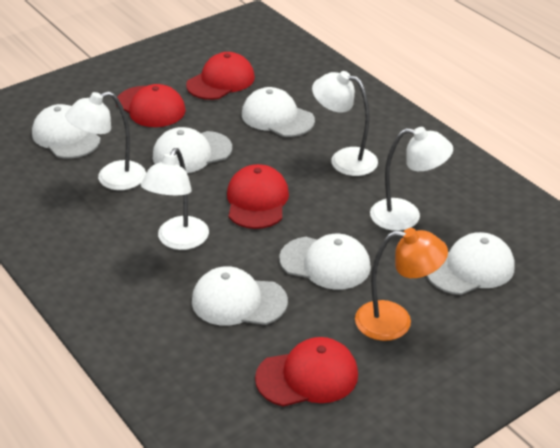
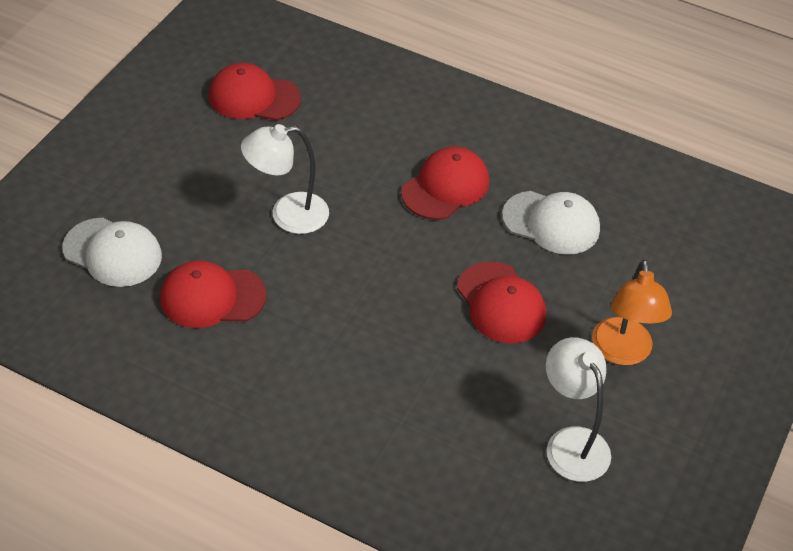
white cap: [32,104,101,159] [153,127,232,173] [192,266,288,326] [242,87,315,137] [279,234,371,290] [427,232,515,295] = 6 -> [62,218,162,287] [502,191,600,255] = 2
white lamp: [65,91,146,190] [141,148,209,250] [312,71,378,176] [370,127,453,231] = 4 -> [241,124,329,234] [546,337,611,482] = 2

